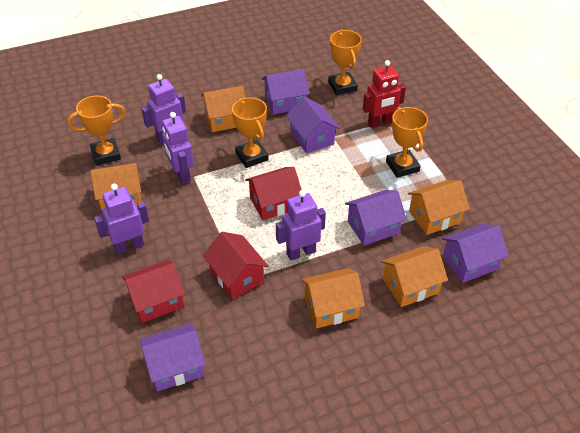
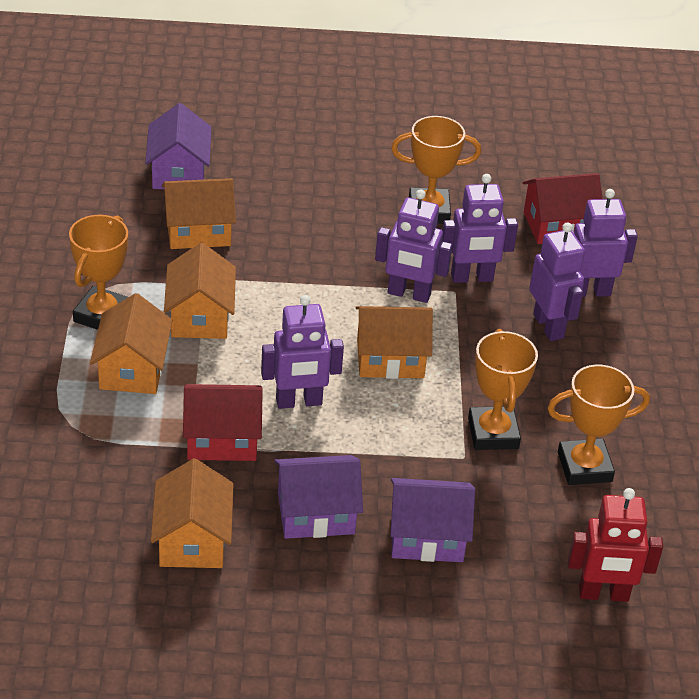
purple house: [139,323,206,391] [262,69,310,115] [286,96,340,154] [345,190,407,246] [442,224,509,283] = 5 -> [145,103,211,189] [274,455,363,539] [390,478,475,562] = 3
purple robot: [94,184,149,254] [141,74,186,144] [162,112,194,184] [276,190,326,261] = 4 -> [261,295,344,409] [375,189,452,303] [442,174,518,283] [529,222,585,341] [572,189,638,297] = 5
red house: [122,260,186,323] [203,232,269,299] [245,167,302,220] = 3 -> [183,384,263,461] [523,173,602,244] = 2

